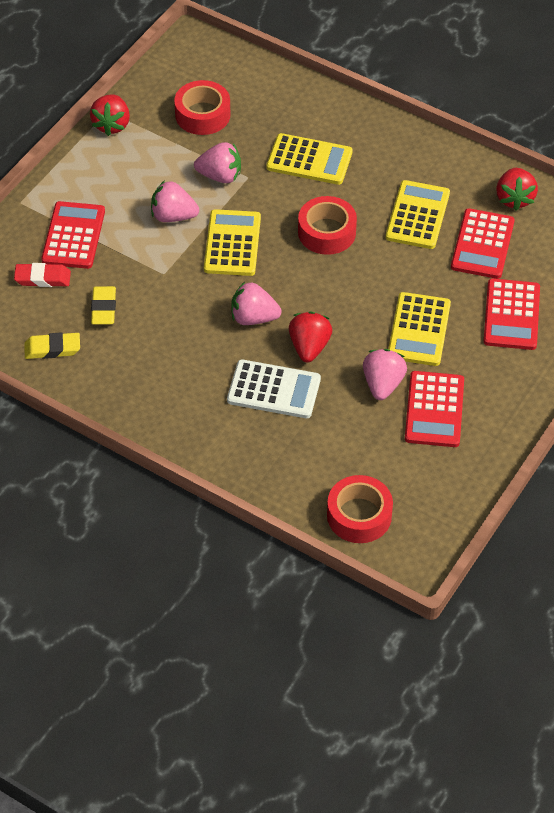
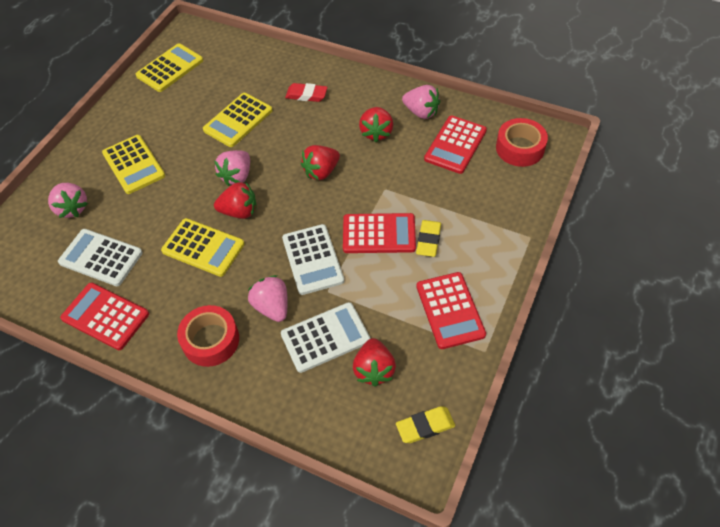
red strawberry: [90,94,130,136] [289,312,332,362] [496,168,538,210] = 3 -> [214,182,257,219] [301,145,340,180] [353,338,396,386] [359,107,393,142] = 4
red tape: [174,80,230,135] [298,196,357,255] [327,475,393,543] = 3 -> [177,305,239,367] [496,118,548,167] = 2
white calculator: [227,359,321,418] = 1 -> [58,229,143,286] [281,302,370,373] [282,224,344,295] = 3

